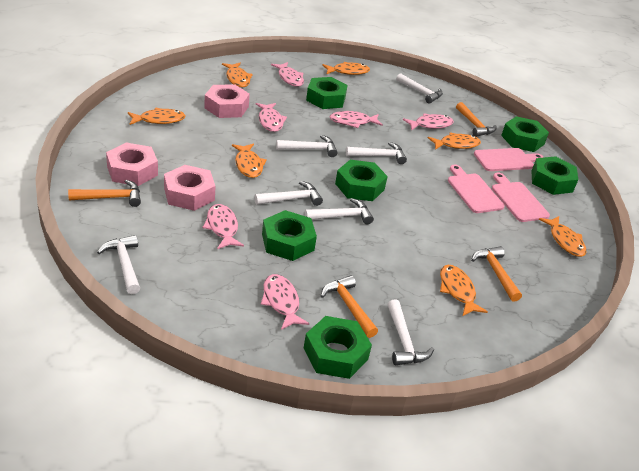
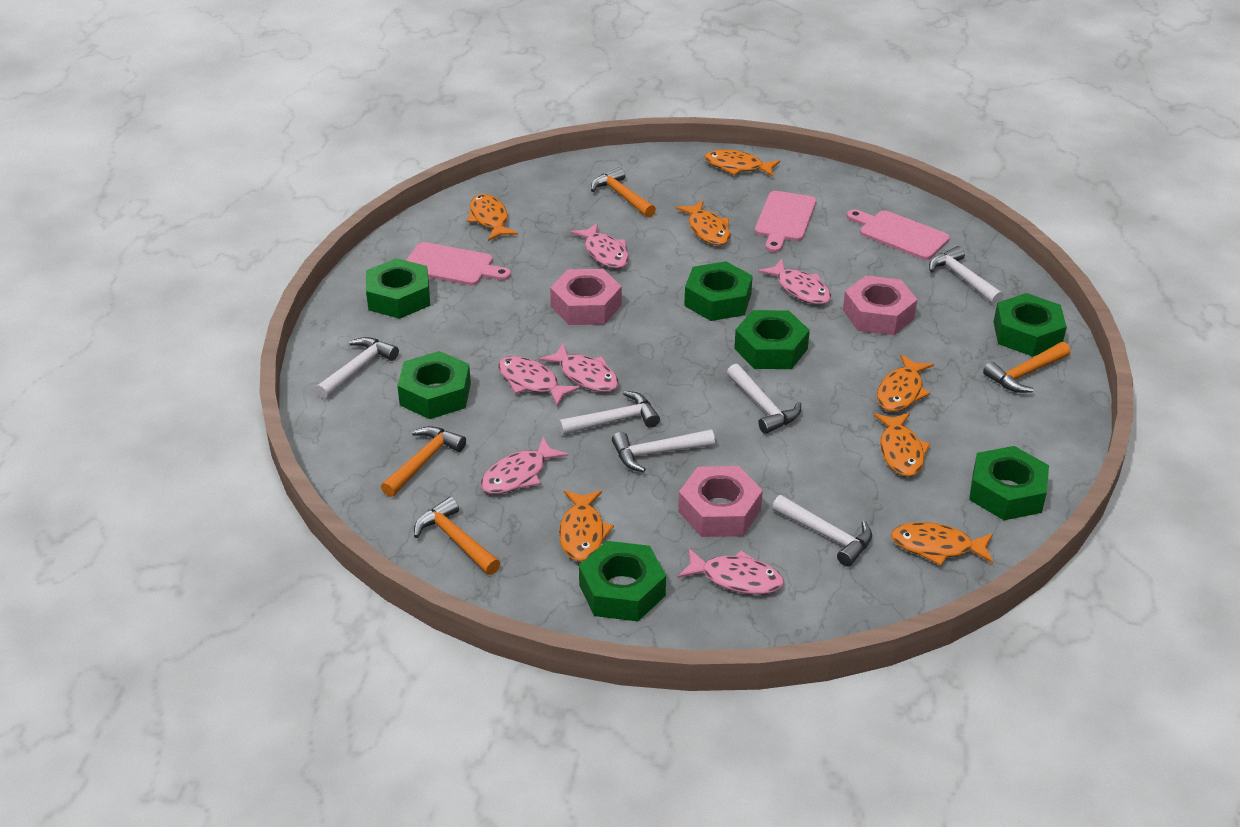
green nut: [262,210,317,261] [304,316,372,379] [306,77,348,109] [335,160,388,201] [501,116,549,152] [531,156,578,195] = 6 -> [366,258,430,319] [397,351,471,419] [579,541,666,621] [684,261,753,321] [734,310,810,369] [969,446,1049,520] [994,293,1067,357] = 7
white hammer: [97,235,140,294] [254,181,323,206] [276,135,338,157] [304,198,374,224] [346,142,407,164] [387,300,434,366] [396,73,443,103] = 7 -> [315,337,399,399] [558,391,660,435] [612,429,715,472] [727,364,801,434] [772,495,872,567] [929,246,1004,305] = 6

